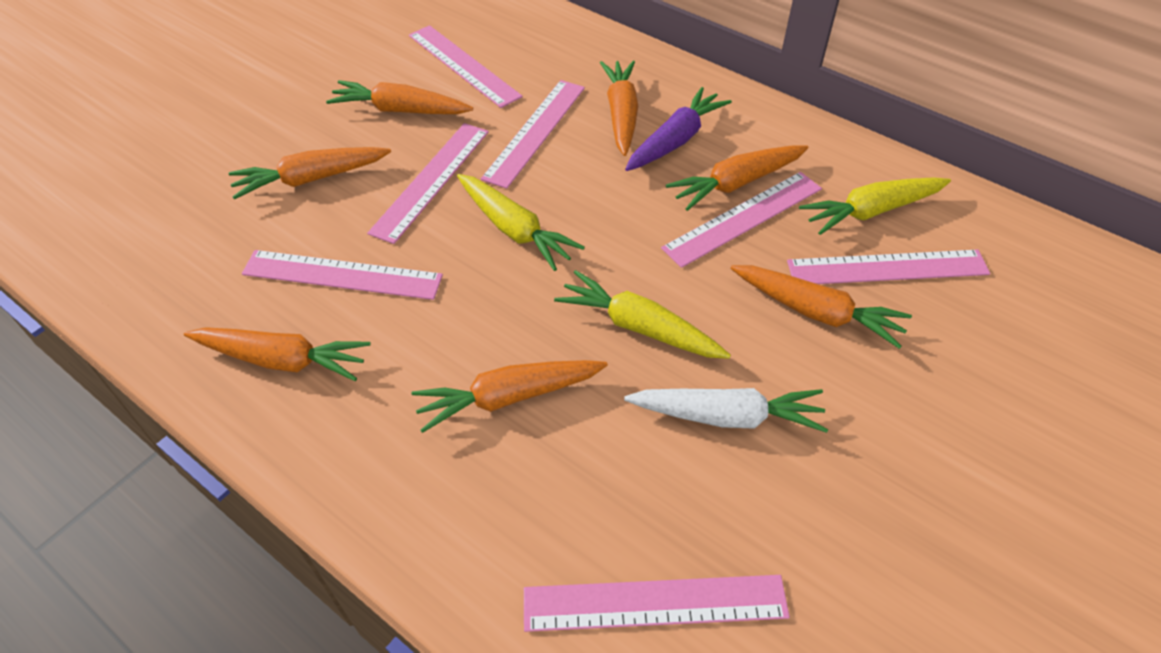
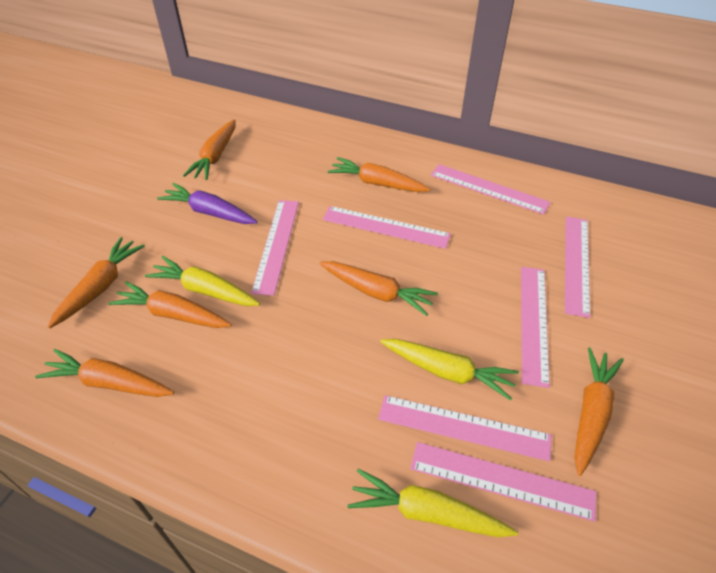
white carrot: [624,388,828,433] = 1 -> none = 0

